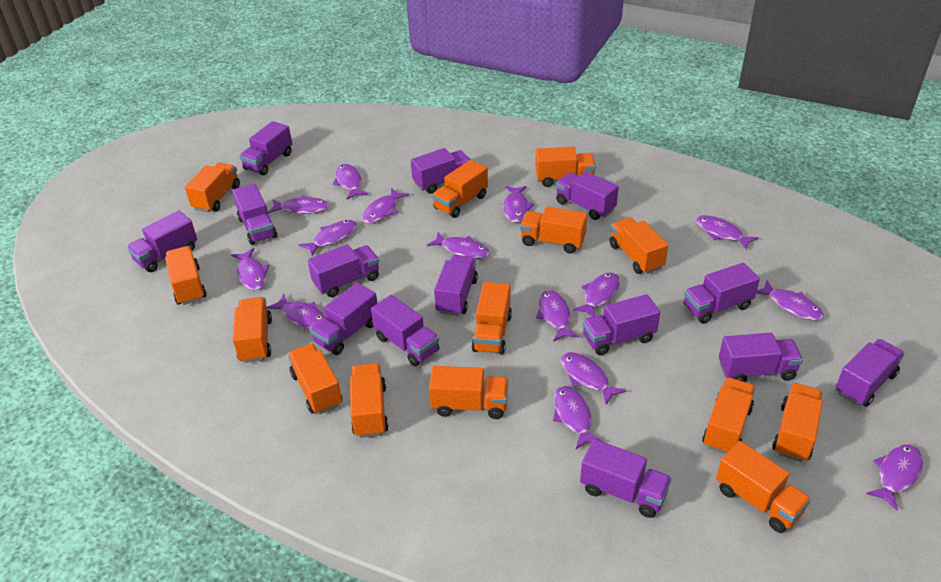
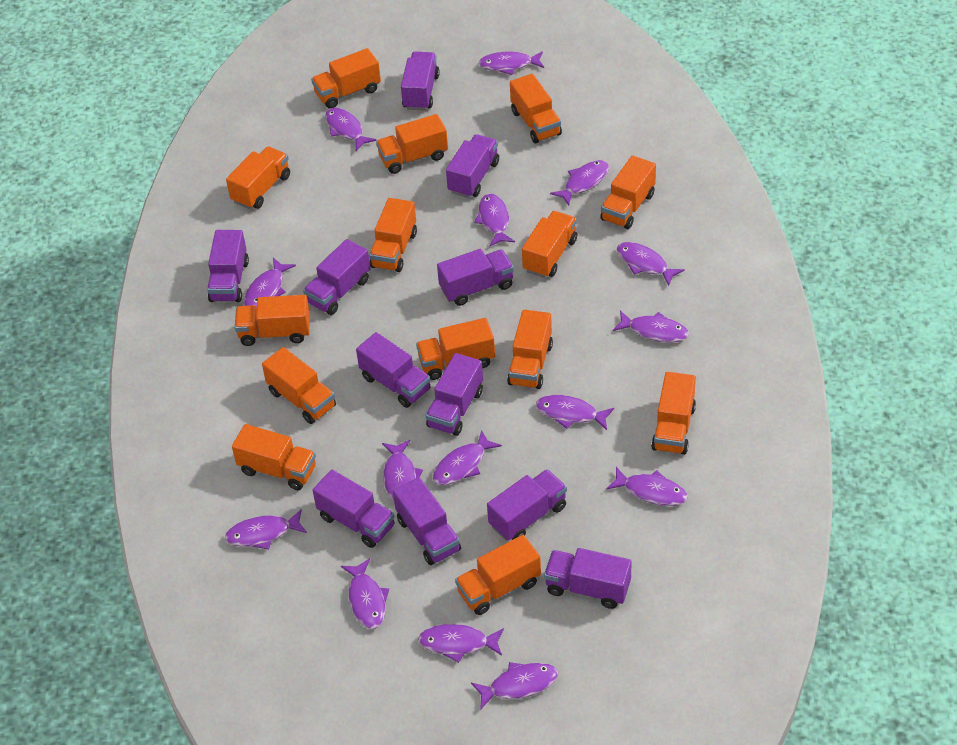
purple truck: [127,211,197,272] [232,184,277,245] [239,121,292,175] [308,244,379,297] [309,283,377,355] [371,295,439,366] [411,148,471,194] [434,255,478,316] [556,171,619,220] [580,439,672,518] [583,294,660,355] [684,263,760,324] [719,333,803,382] [836,339,905,407] = 14 -> [207,230,249,302] [303,239,370,315] [313,470,395,548] [356,332,431,408] [393,477,461,565] [401,52,440,110] [426,353,483,436] [437,249,514,306] [446,134,499,198] [487,469,567,541] [544,548,631,609] = 11

